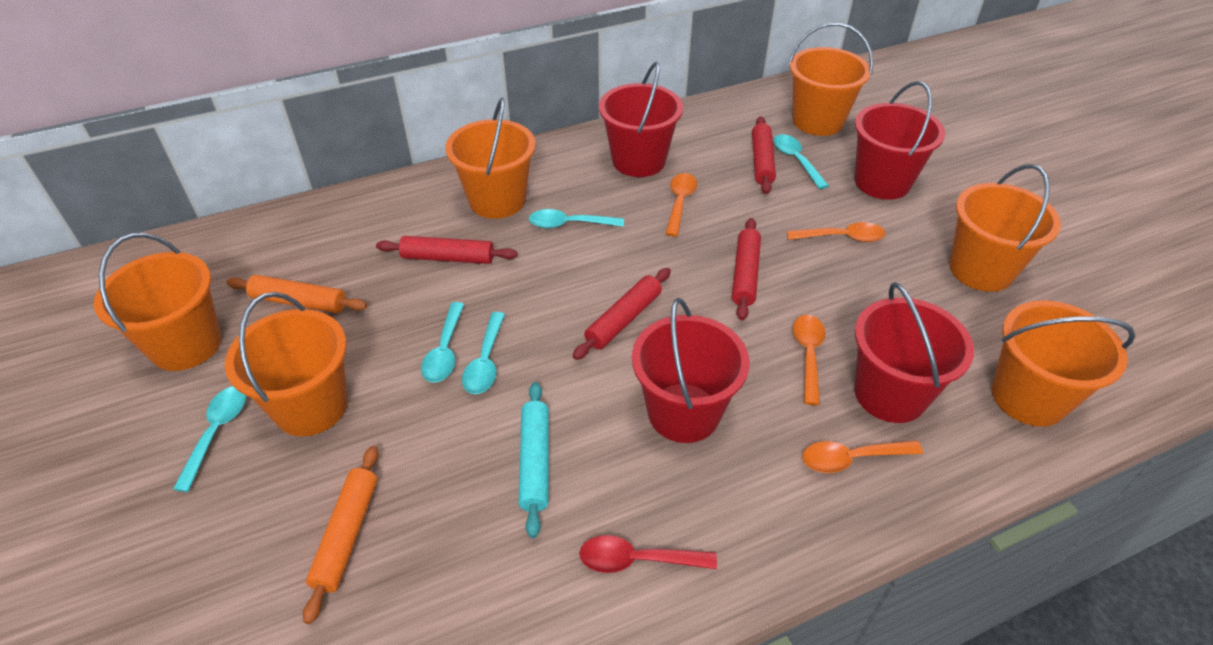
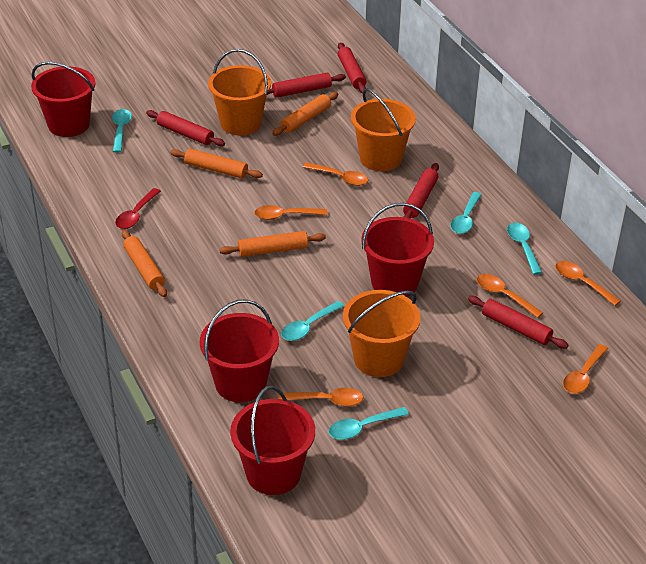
orange bucket: [94,233,221,371] [225,292,348,436] [445,97,536,219] [788,23,873,136] [949,164,1061,292] [992,301,1135,427] = 6 -> [208,49,271,136] [343,290,420,377] [351,88,416,171] = 3
orange rolling pin: [227,275,367,313] [303,446,379,624] = 2 -> [122,230,167,297] [170,149,263,179] [219,231,326,257] [272,92,338,136] = 4
orange spoon: [665,173,697,237] [787,222,885,242] [793,315,826,405] [802,441,923,473] = 4 -> [254,205,327,220] [278,388,364,407] [303,162,368,186] [477,274,543,318] [555,261,621,306] [563,344,608,394] = 6
red rolling pin: [376,236,518,264] [573,268,671,360] [732,218,761,320] [752,117,776,194] = 4 -> [146,110,225,146] [267,73,346,98] [338,43,366,93] [403,163,439,219] [468,296,569,349] = 5
turquoise rolling pin: [518,382,549,538] = 1 -> none = 0

